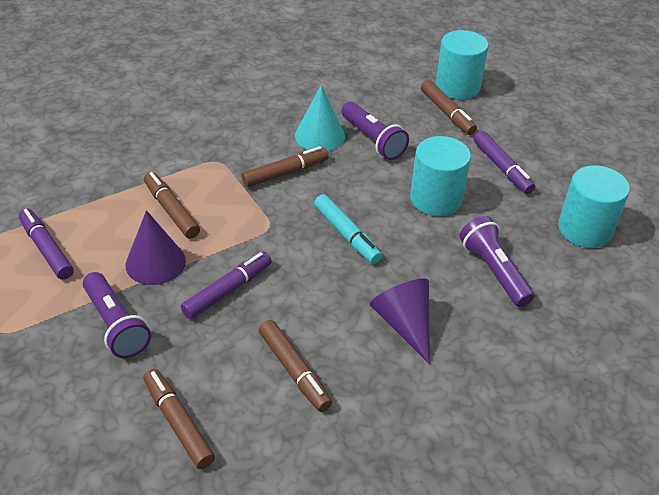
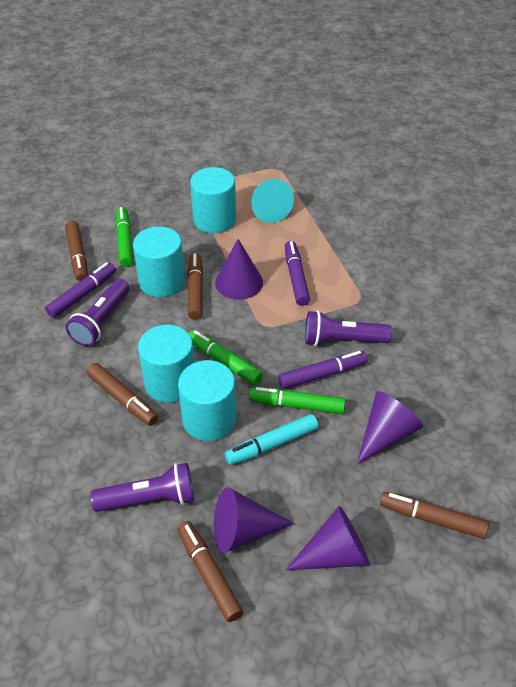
green marker: none = 0 -> [116,207,133,267] [189,330,263,385] [249,387,346,414] = 3
purple cone: [126,210,186,285] [370,279,430,364] = 2 -> [214,487,294,553] [215,239,263,300] [286,506,370,570] [357,391,423,464] = 4
turquoise cylinder: [410,136,471,216] [436,30,488,99] [558,165,630,248] = 3 -> [133,226,185,297] [138,325,195,403] [178,360,236,441] [190,167,236,233] = 4

